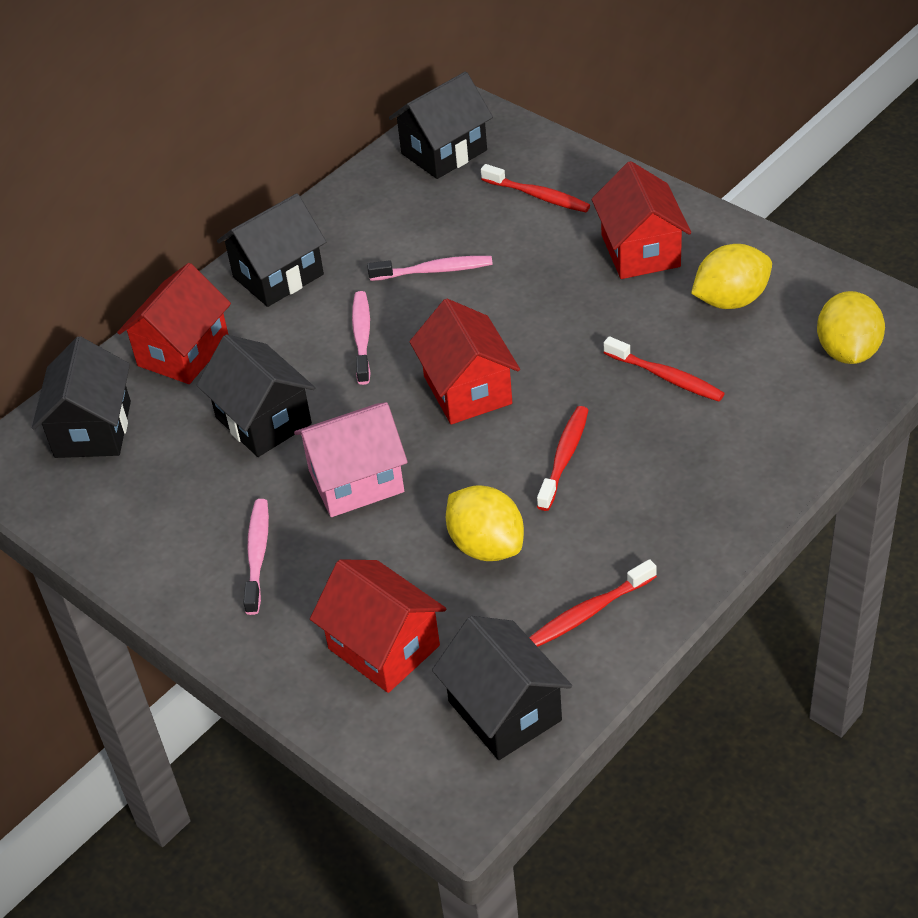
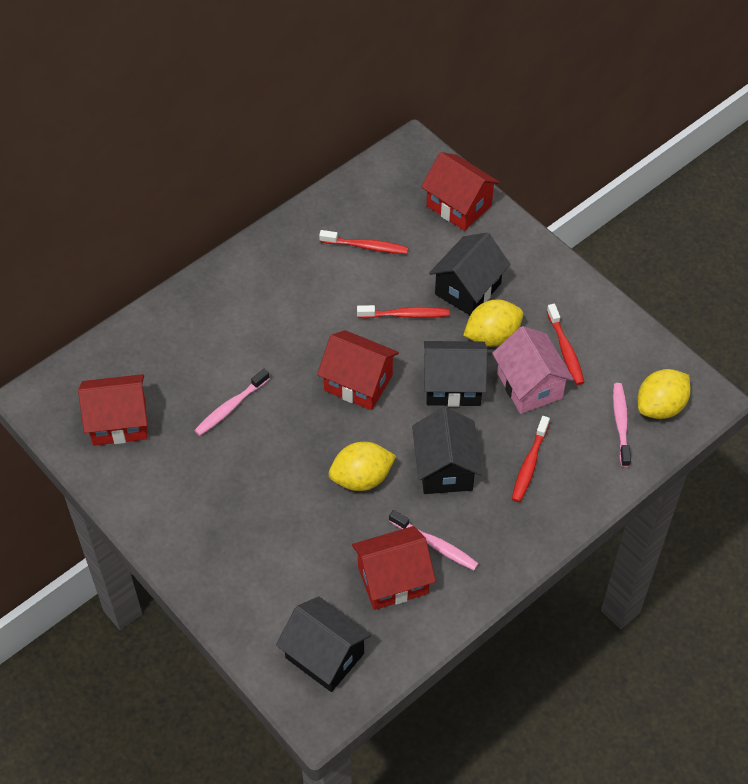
black house: [32,336,131,458] [197,334,315,457] [217,193,326,307] [389,72,493,179] [432,616,572,760] = 5 -> [276,596,372,692] [412,407,482,494] [424,341,488,407] [429,232,510,315] = 4

